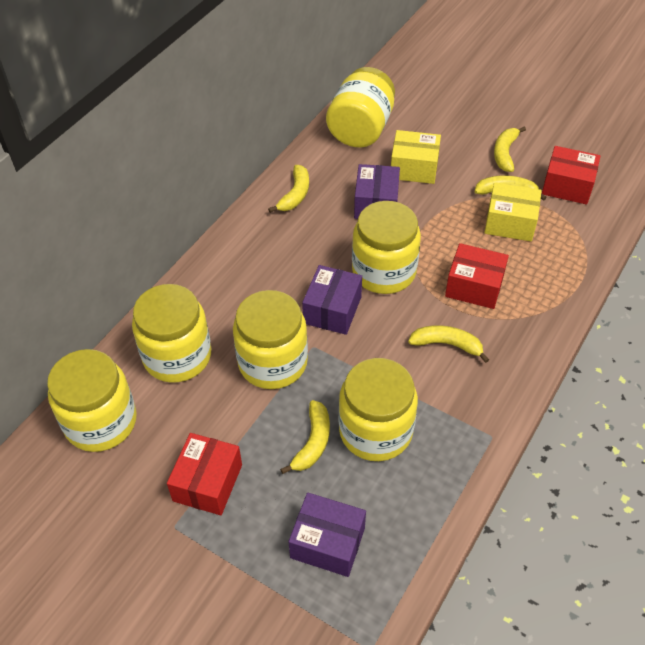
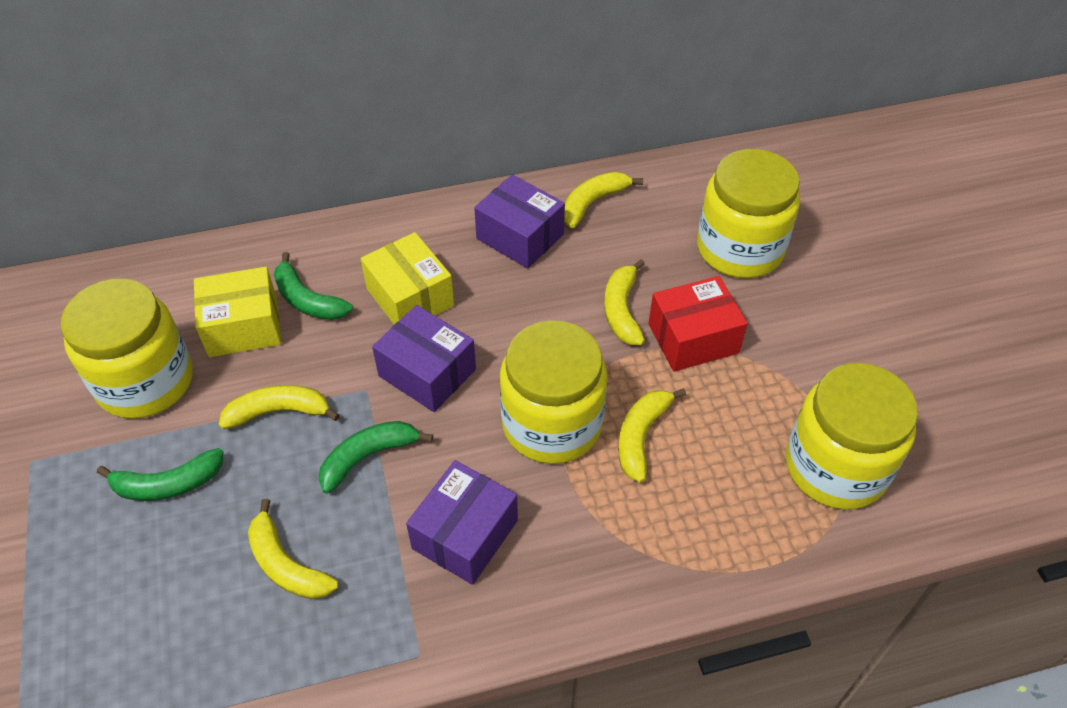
green banana: none = 0 -> [97,448,223,501] [274,252,353,320] [318,421,433,493] = 3
red box: [167,433,242,515] [445,243,509,309] [542,146,600,204] = 3 -> [648,276,748,372] = 1
yellow jar: [47,349,137,452] [132,284,211,383] [233,290,308,389] [326,67,395,148] [339,358,418,461] [352,201,421,294] = 6 -> [61,279,193,419] [500,320,608,464] [697,149,800,278] [786,363,918,510] = 4

